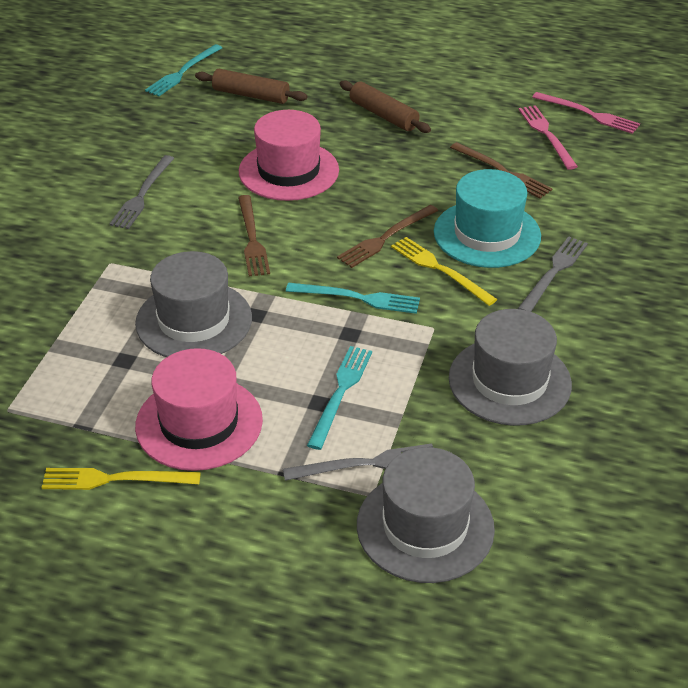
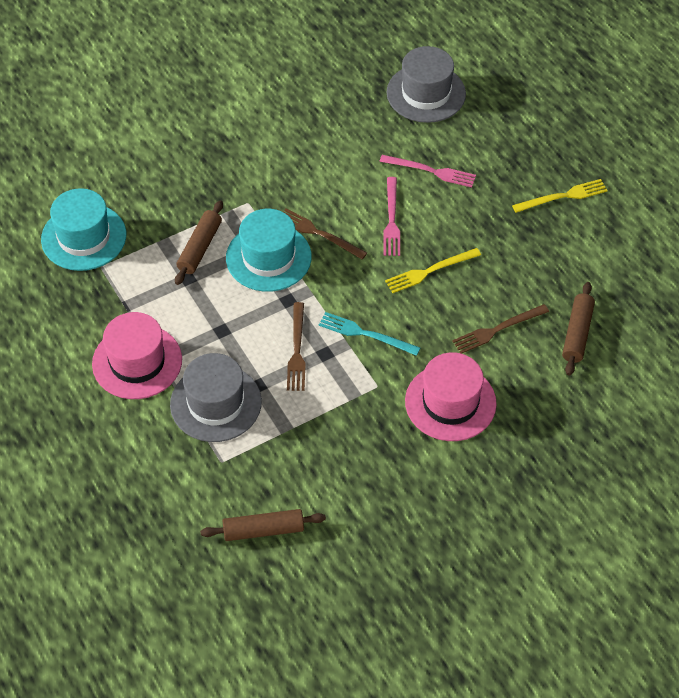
brown rolling pin: [195,69,307,104] [340,80,431,133] = 2 -> [175,200,223,285] [200,509,326,541] [562,282,595,376] = 3
grey fork: [110,155,174,229] [283,443,433,481] [518,236,588,312] = 3 -> none = 0
grey hat: [135,251,252,357] [357,447,495,583] [449,309,572,426] = 3 -> [170,353,262,442] [387,46,466,123] = 2
turquoise fork: [145,44,222,96] [286,283,420,314] [307,346,372,450] = 3 -> [319,312,420,356] = 1
turquoise hat: [434,169,541,268] = 1 -> [41,188,126,271] [226,209,312,292] = 2

